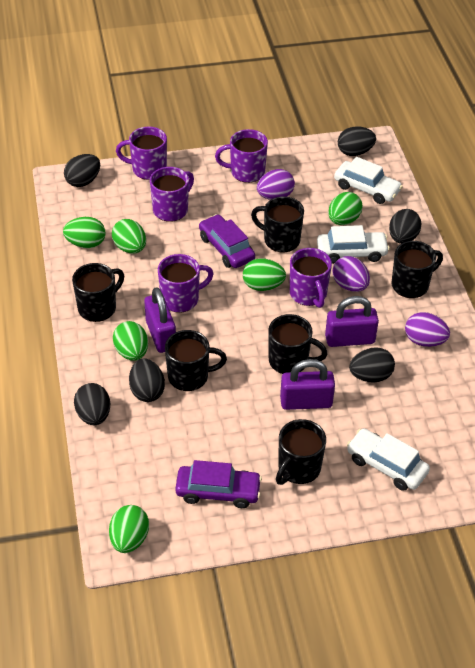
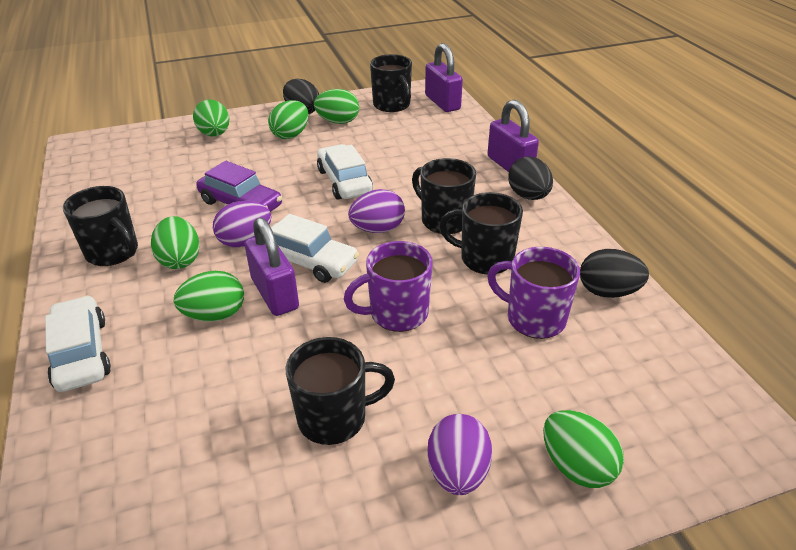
black egg: [64,154,100,187] [74,383,110,425] [129,358,165,402] [338,127,376,156] [349,347,395,383] [389,209,421,244] = 6 -> [283,79,319,114] [508,156,553,200] [580,249,649,298] = 3
black mug: [72,263,124,322] [165,330,227,391] [251,196,304,253] [268,314,328,374] [276,419,326,485] [392,241,443,298] = 6 -> [63,186,138,266] [286,337,395,445] [370,54,412,112] [412,158,476,234] [439,192,523,275] = 5
purple car: [175,460,262,508] [199,214,255,268] = 2 -> [196,161,282,212] = 1
purple mug: [116,127,167,180] [150,167,194,222] [158,254,214,313] [215,129,268,183] [290,248,332,308] = 5 -> [344,241,433,332] [487,247,580,339] = 2

